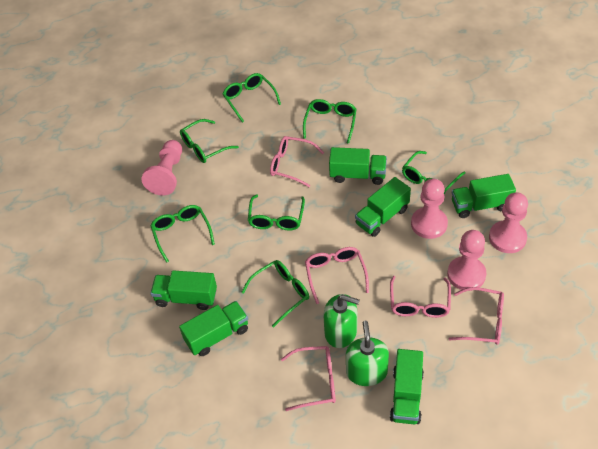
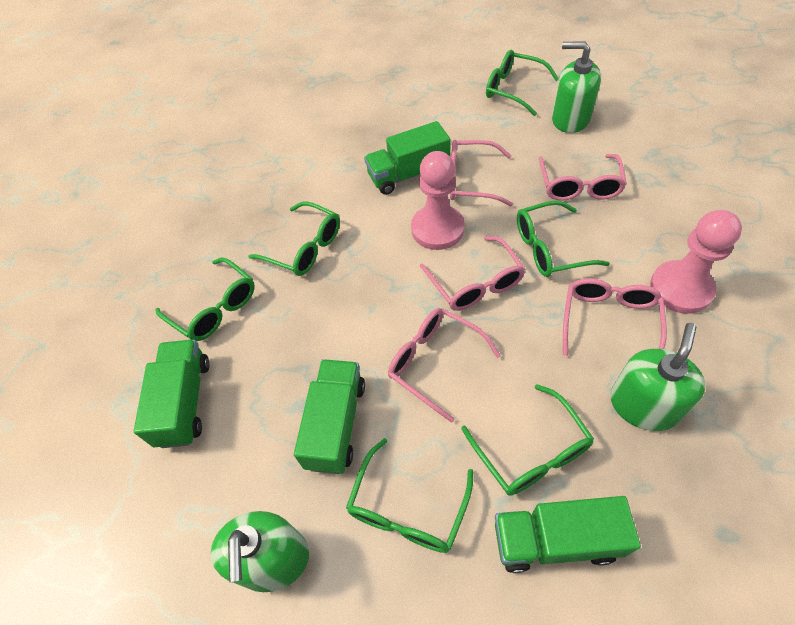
green glasses: [150,205,215,263] [180,119,239,163] [223,73,281,123] [241,260,309,328] [248,195,305,231] [303,99,356,144] [402,151,465,194] = 7 -> [155,257,255,341] [248,201,340,276] [346,438,473,553] [461,384,594,496] [486,50,559,116] [517,200,610,277] = 6
green soap dispenser: [324,294,360,348] [346,321,389,386] = 2 -> [211,511,309,592] [552,41,601,133] [610,323,706,431] = 3
green truck: [150,270,217,310] [179,301,248,356] [329,147,387,185] [355,177,411,237] [390,349,424,424] [452,174,516,218] = 6 -> [134,340,209,448] [294,359,365,474] [364,121,451,195] [495,496,641,573] = 4
pink pawn: [141,140,182,196] [411,178,448,239] [447,230,486,291] [489,192,528,253] = 4 -> [411,151,465,250] [650,210,742,314] = 2

